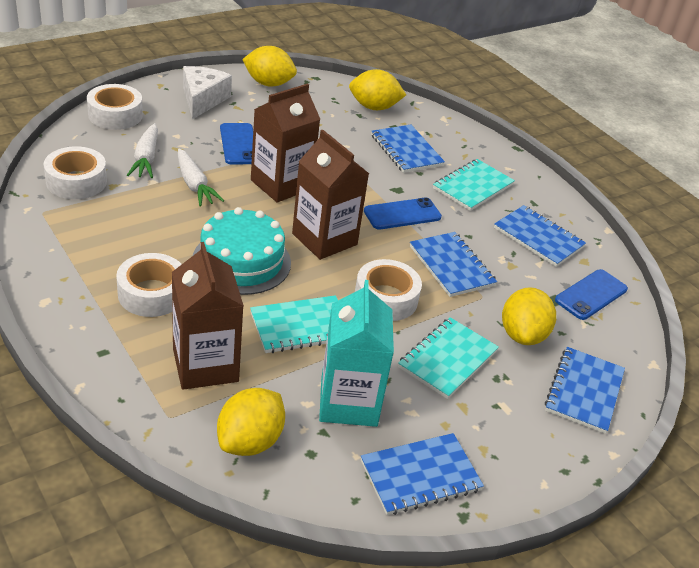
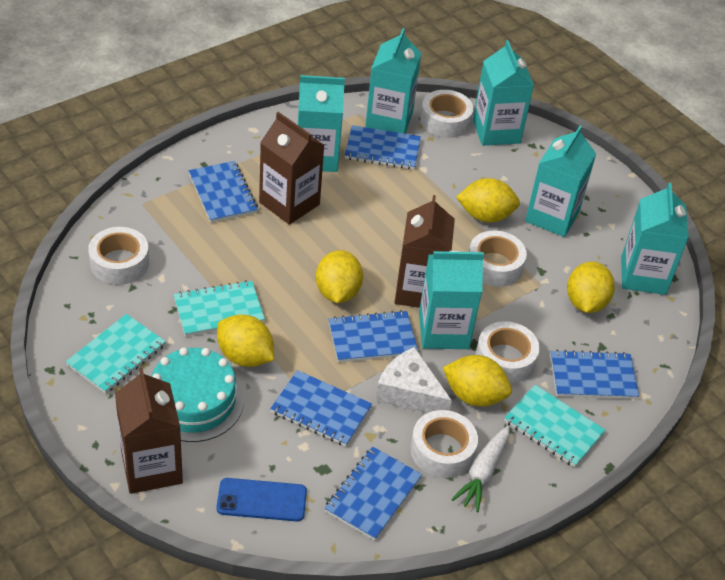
blue notebook: [361,433,484,515] [371,125,445,173] [410,232,497,297] [494,205,586,267] [545,347,625,434] = 5 -> [188,161,258,223] [270,370,372,446] [324,447,422,541] [329,310,419,363] [345,125,421,170] [550,350,639,399] = 6
blue phone: [220,123,253,164] [364,197,442,230] [555,269,628,320] = 3 -> [217,478,307,522] = 1
turquoise carton: [319,280,394,427] = 1 -> [297,75,345,172] [365,28,421,134] [419,251,484,349] [473,40,534,146] [525,126,596,237] [621,183,689,295] = 6
white carrot: [127,123,158,178] [178,149,224,206] = 2 -> [451,425,510,512] = 1
white tape: [44,146,107,199] [87,84,143,130] [116,253,182,317] [355,259,422,321] = 4 -> [88,227,149,285] [410,410,478,478] [420,90,473,138] [469,230,527,287] [476,321,540,383] = 5
yellow lemon: [217,388,285,456] [242,46,297,86] [349,69,406,110] [502,287,556,345] = 4 -> [217,315,274,367] [316,250,363,303] [443,355,512,407] [456,178,520,223] [567,261,615,313] = 5

